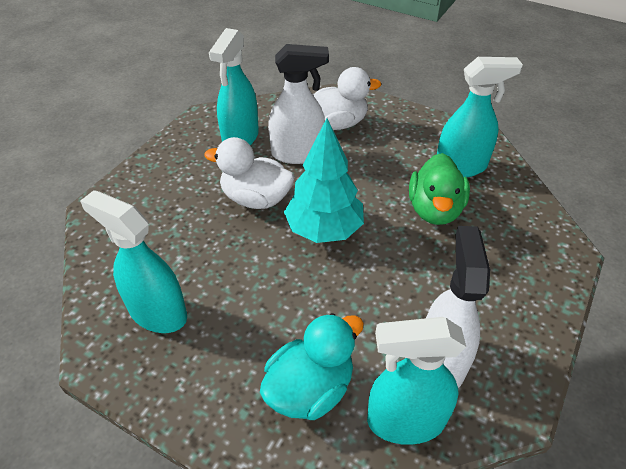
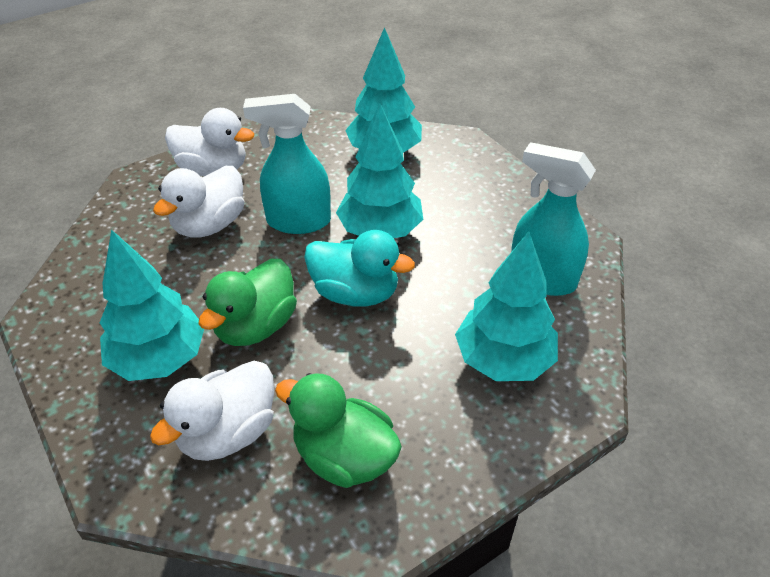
green duck: [409,153,470,225] = 1 -> [199,259,297,346] [275,373,402,488] = 2
turquoise spray bottle: [80,190,187,333] [209,28,259,145] [367,317,466,445] [437,57,523,177] = 4 -> [243,94,331,234] [511,142,596,296] = 2
turquoise tree: [284,118,364,243] = 1 -> [99,229,204,381] [336,103,423,238] [345,27,422,153] [455,232,558,381] = 4
white duck: [204,137,294,209] [313,67,381,130] = 2 -> [150,361,274,461] [153,166,244,238] [165,108,254,176] = 3
white spray bottle: [268,44,329,164] [426,226,490,388] = 2 -> none = 0

